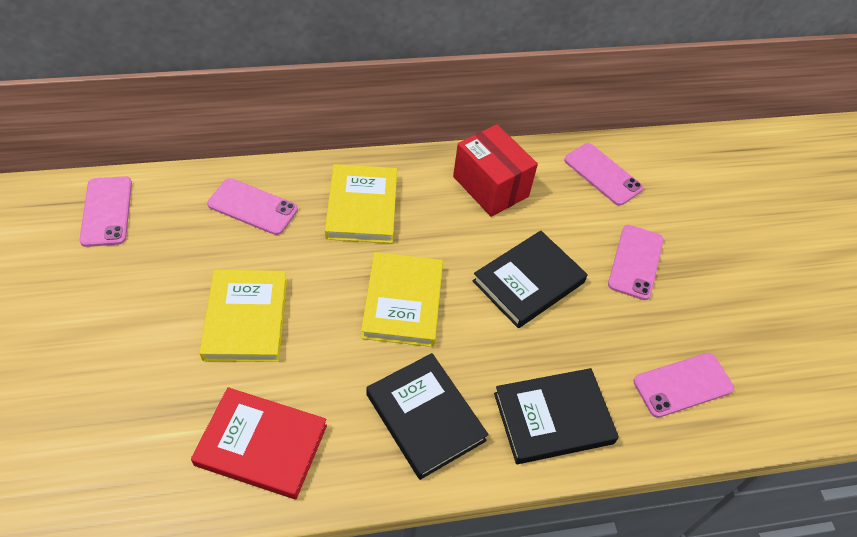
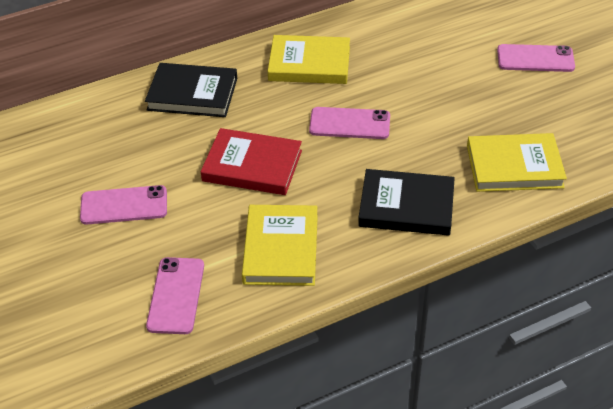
black book: [366,353,489,480] [472,231,588,328] [494,368,619,464] = 3 -> [145,63,237,117] [358,169,455,236] = 2
pink phone: [79,176,132,247] [207,178,298,235] [564,143,643,206] [608,225,664,300] [633,353,734,418] = 5 -> [80,185,167,225] [146,257,204,334] [309,107,390,139] [497,44,575,72] = 4
red box: [453,124,538,217] = 1 -> none = 0

